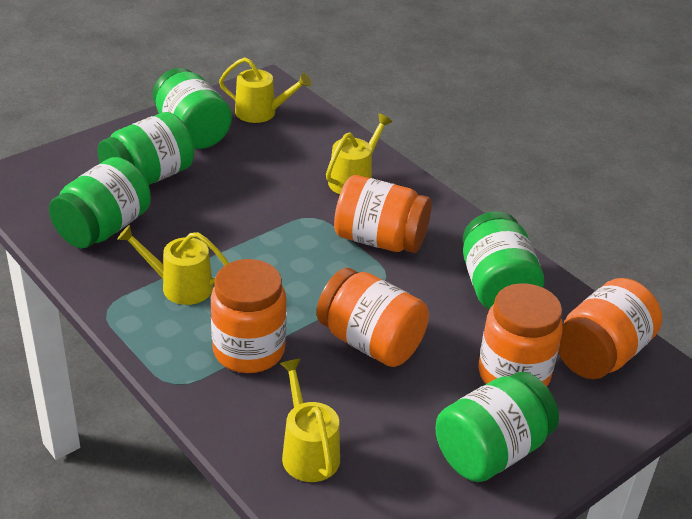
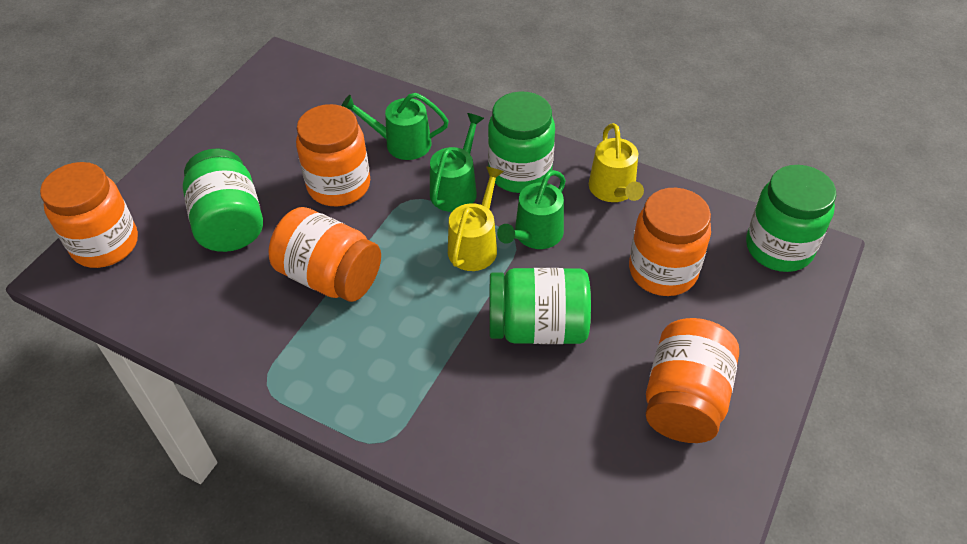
green jar: [49,157,151,249] [98,112,194,185] [153,68,232,149] [436,372,559,482] [463,211,544,310] = 5 -> [183,148,263,252] [488,91,555,193] [489,268,591,344] [746,165,836,272] = 4
green watering can: none = 0 -> [342,93,449,160] [430,113,484,212] [497,170,566,249] = 3
yellow watering can: [117,225,228,305] [219,57,311,123] [280,358,340,482] [326,114,393,194] = 4 -> [448,166,504,271] [589,123,644,202] = 2

